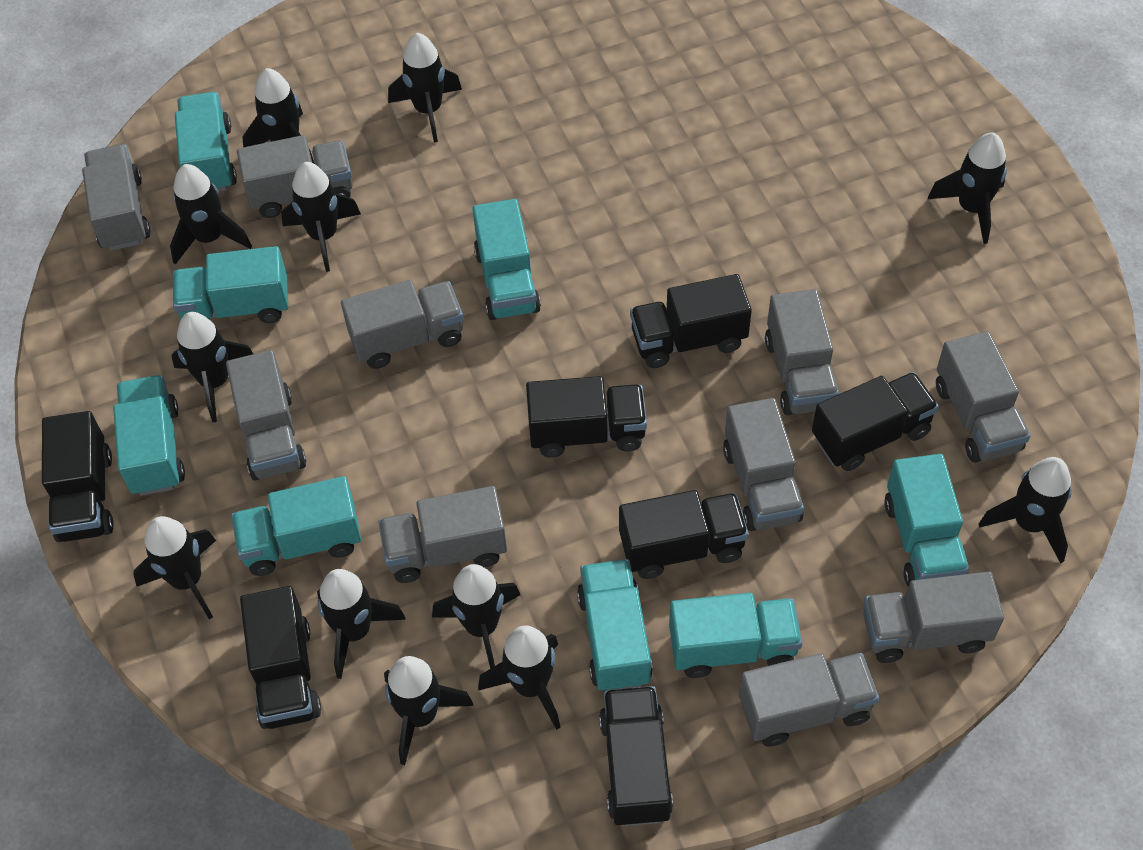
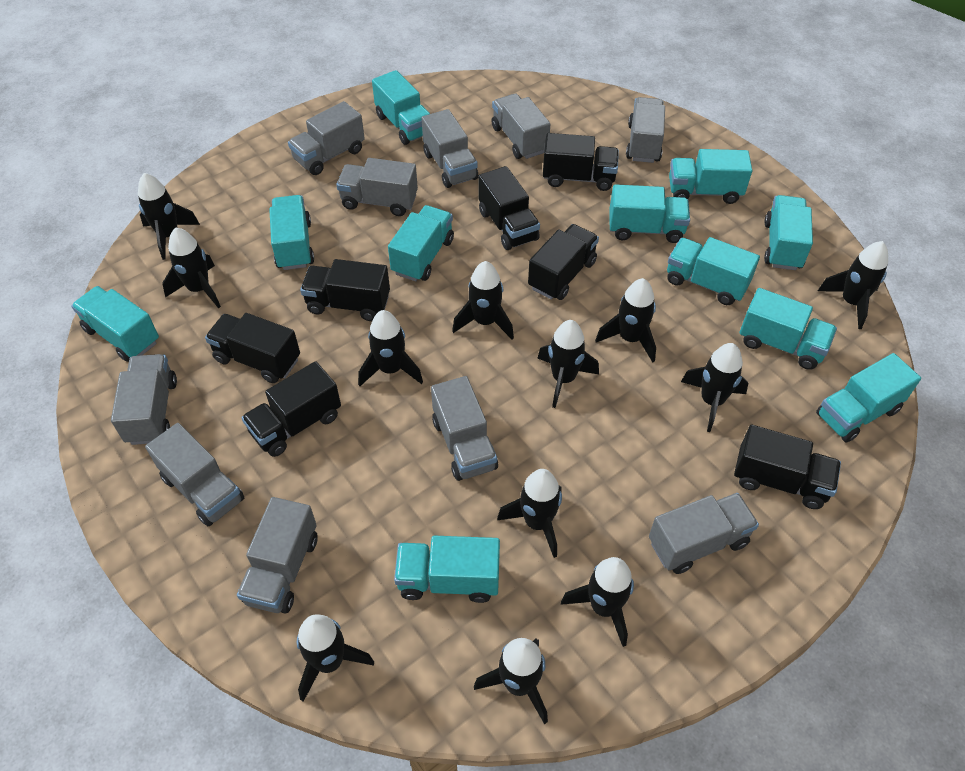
turquoise truck: [113,375,185,496] [173,246,288,323] [175,92,237,192] [231,476,361,576] [472,199,541,320] [577,559,653,691] [669,593,802,678] [884,454,969,587] = 8 -> [71,286,159,362] [269,195,314,270] [372,70,430,145] [388,205,454,281] [394,536,500,603] [609,184,690,243] [667,237,760,305] [669,149,752,204] [740,288,837,370] [764,195,813,270] [816,353,921,442] = 11

